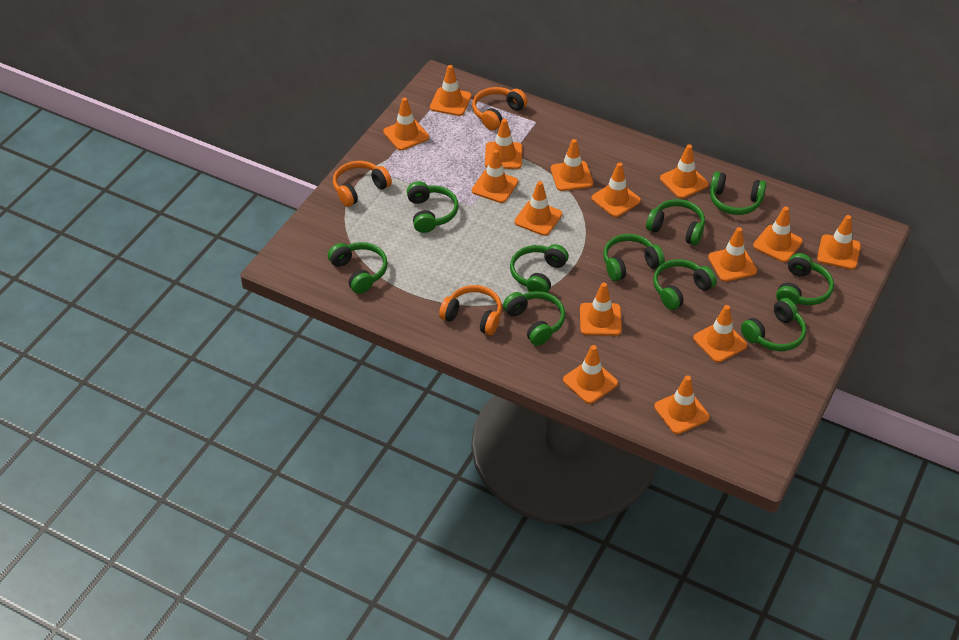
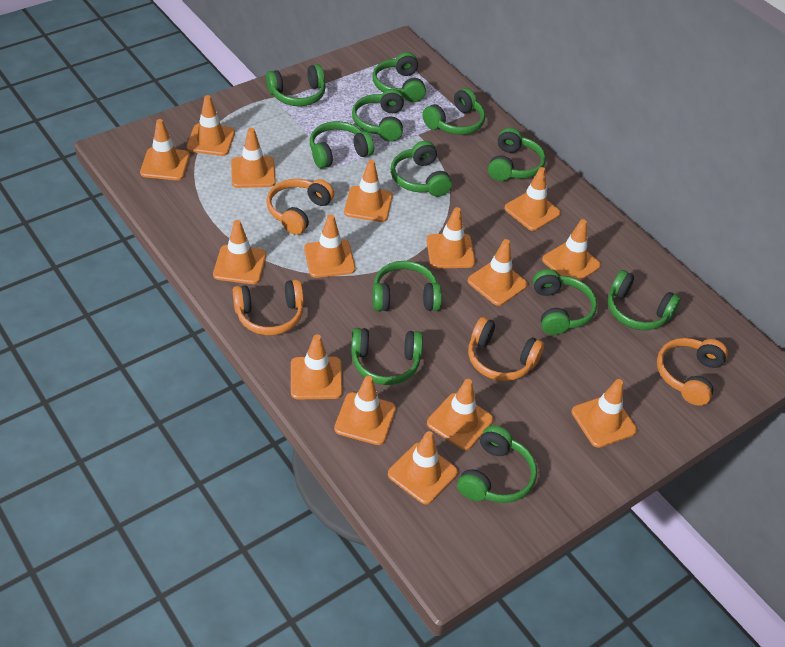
green headphones: [328,242,388,294] [407,181,458,233] [503,291,565,346] [510,244,569,293] [603,234,665,281] [646,199,705,245] [653,259,717,310] [710,171,767,215] [741,298,807,351] [776,253,834,305] = 10 -> [266,64,326,106] [310,121,374,169] [351,328,423,385] [352,89,404,142] [372,52,426,102] [372,261,442,311] [391,141,452,197] [422,88,485,135] [457,425,537,503] [488,128,546,181] [533,269,597,335] [608,270,681,330] = 12
orange headphones: [333,161,392,207] [439,285,502,335] [472,87,528,131] = 3 -> [233,280,304,335] [266,179,334,235] [468,317,544,381] [657,338,728,406] = 4

